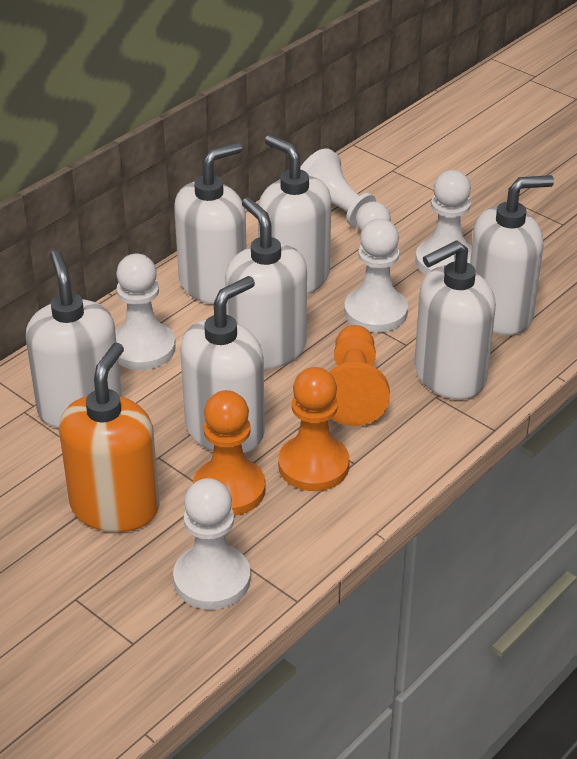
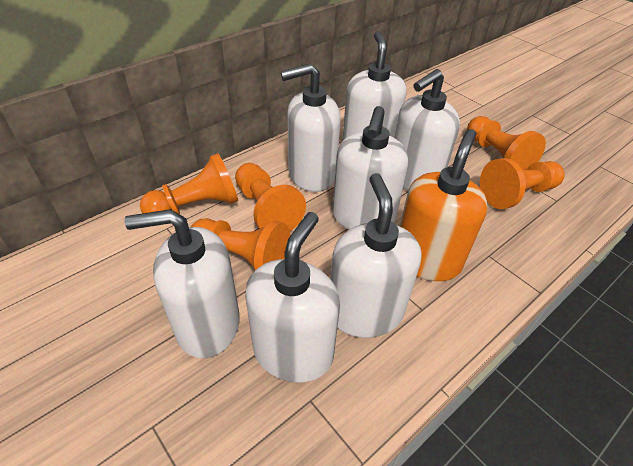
orange pawn: [193,390,266,516] [278,367,349,491] [329,325,390,426] = 3 -> [140,153,238,214] [191,218,291,270] [235,163,306,231] [467,116,546,170] [480,158,564,209] = 5
white pawn: [115,254,176,370] [173,478,251,610] [300,148,391,232] [344,219,408,333] [415,170,472,275] = 5 -> none = 0

